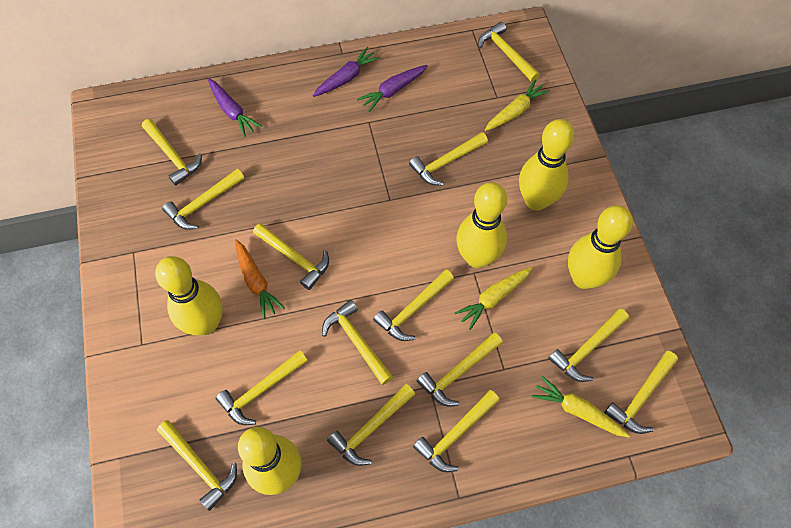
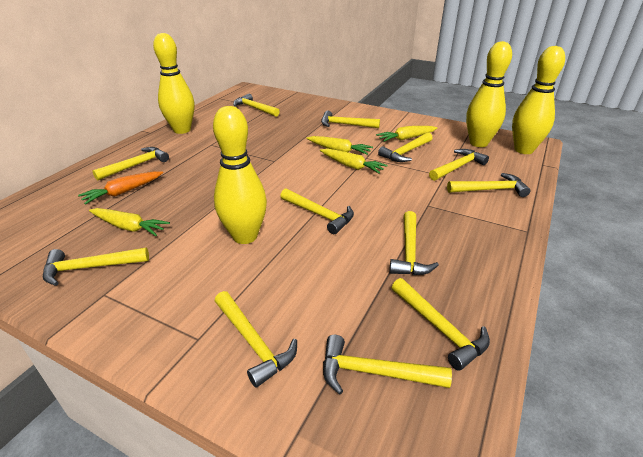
purple carrot: [208,78,262,137] [313,47,380,97] [357,65,428,112] = 3 -> none = 0
yellow bowling pin: [155,256,223,335] [238,427,302,495] [456,182,507,268] [519,119,574,211] [568,205,633,289] = 5 -> [153,33,195,134] [213,106,267,244] [466,41,512,147] [512,46,565,154] = 4
yellow carrot: [455,266,533,330] [484,79,550,131] [532,376,630,438] = 3 -> [89,208,170,236] [306,136,373,155] [320,149,388,174] [376,126,437,142] = 4
yellow hammer: [142,119,202,186] [157,420,237,511] [162,169,245,230] [216,350,308,425] [253,223,329,290] [322,300,393,385] [327,384,415,466] [373,270,454,341] [409,132,488,185] [413,390,500,472] [417,332,503,406] [478,22,540,82] [548,308,629,382] [604,351,678,434] = 14 -> [43,247,149,286] [92,147,169,181] [215,291,297,388] [233,94,280,117] [280,188,354,234] [321,111,380,128] [323,335,452,394] [378,132,433,162] [389,211,439,275] [391,278,490,371] [429,149,489,181] [447,173,530,197] = 12

